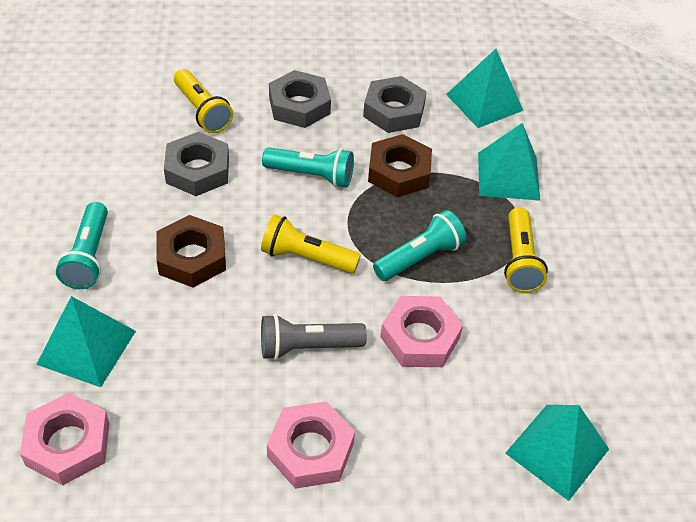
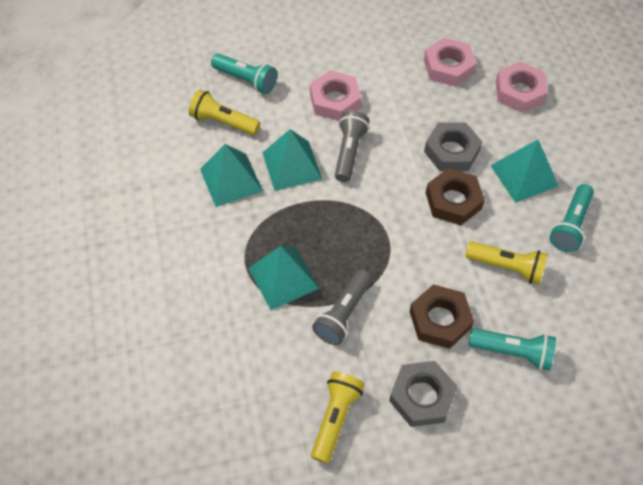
grey flashlight: [261,314,367,360] = 1 -> [312,270,372,345] [335,110,369,182] = 2
grey nut: [164,132,229,196] [269,70,331,128] [363,76,427,133] = 3 -> [389,361,457,427] [424,122,482,171] = 2

